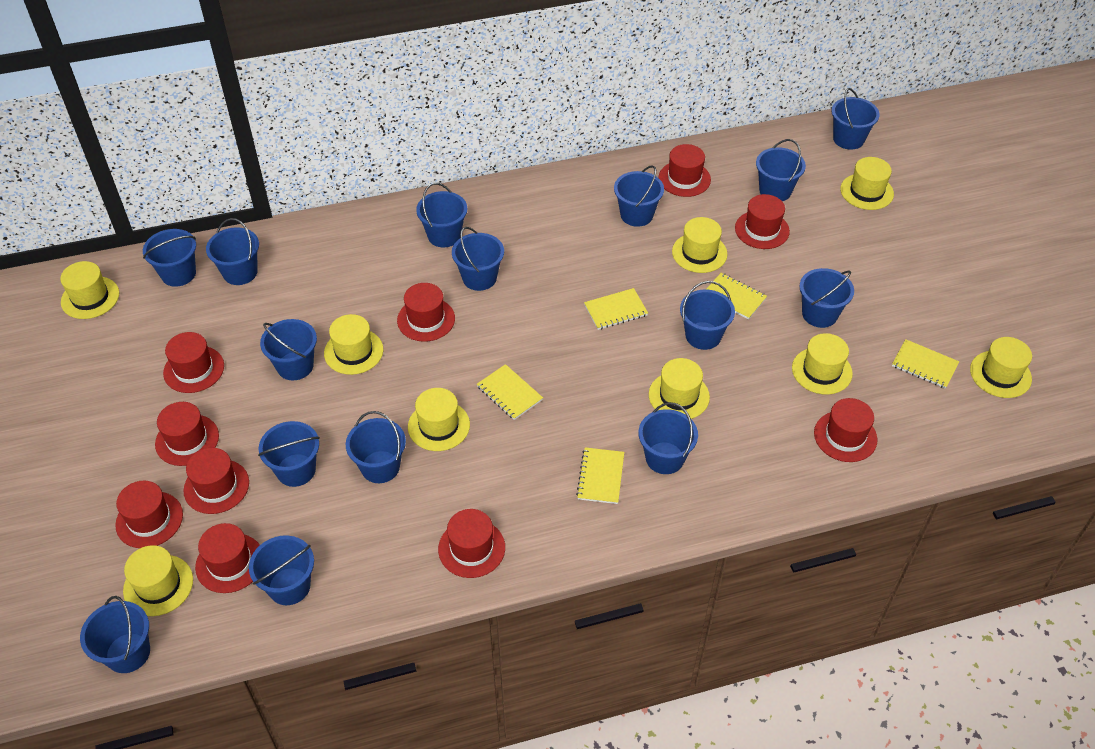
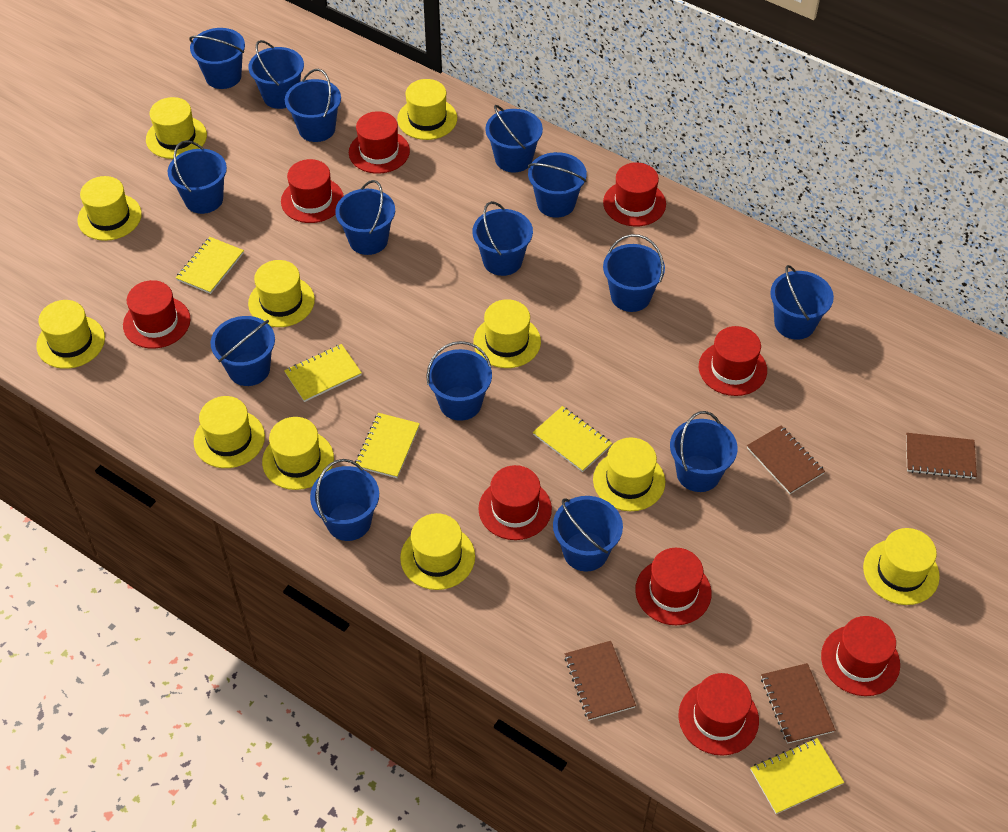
brown notebook: none = 0 -> [564,641,636,721] [747,425,825,494] [761,663,835,744] [906,433,977,479] = 4
red hat: [115,481,183,548] [155,402,219,466] [163,332,224,393] [183,448,249,514] [195,523,260,593] [397,283,455,342] [438,509,505,578] [659,144,711,197] [735,194,790,249] [814,398,877,462] = 10 -> [123,280,190,349] [281,159,344,223] [349,111,410,174] [478,465,552,540] [603,162,666,226] [635,548,712,625] [679,673,759,756] [699,326,767,396] [821,616,900,696] = 9
yellow hat: [60,261,119,319] [123,545,193,616] [324,314,383,375] [408,388,470,451] [649,358,710,419] [672,217,728,273] [792,333,853,395] [840,157,894,210] [970,337,1032,398] = 9 -> [36,300,105,369] [77,176,142,241] [146,97,207,159] [194,396,265,468] [248,260,315,327] [262,417,334,490] [397,79,457,140] [400,513,475,590] [473,299,541,368] [593,437,665,511] [863,528,940,605] = 11

